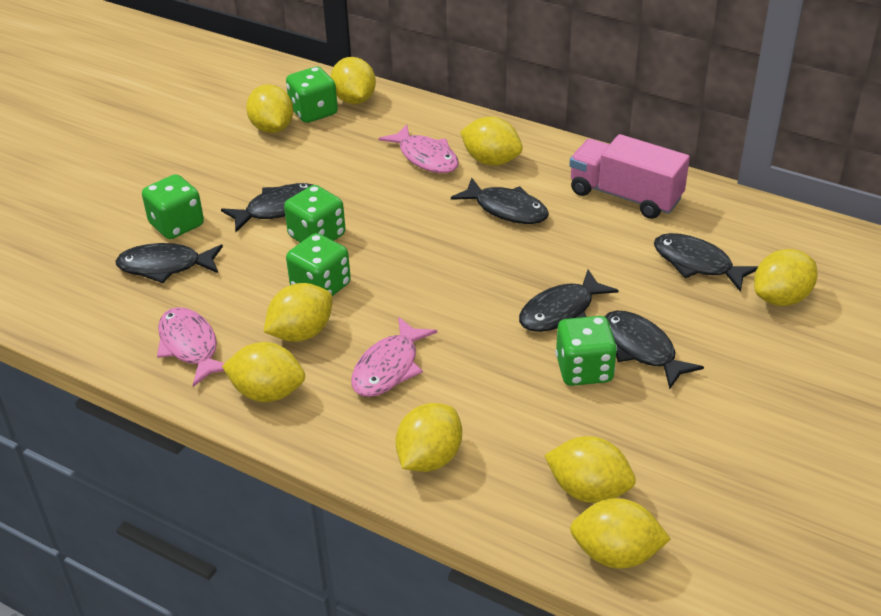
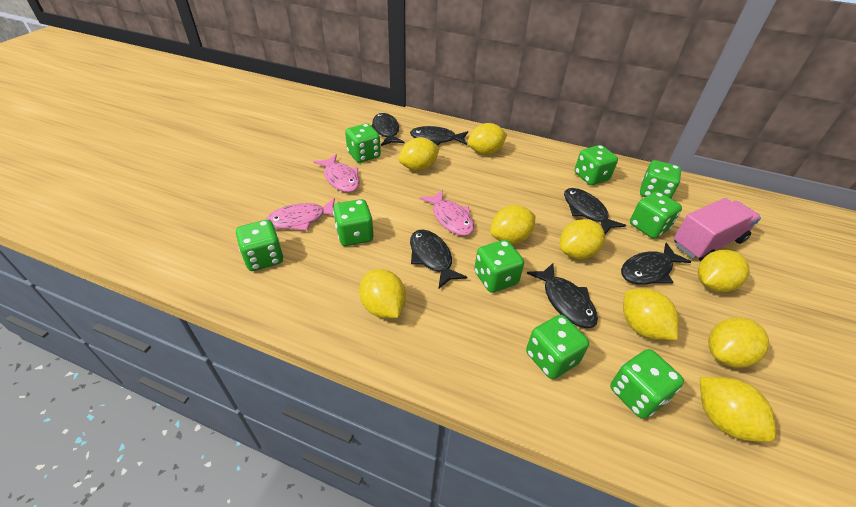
green dice: [142,174,204,239] [284,185,346,243] [286,66,338,123] [286,233,351,296] [555,316,617,386] = 5 -> [236,220,283,271] [333,199,374,246] [345,123,381,163] [474,240,524,293] [526,315,589,379] [575,145,618,185] [610,349,684,419] [630,192,682,239] [640,160,681,199] = 9

